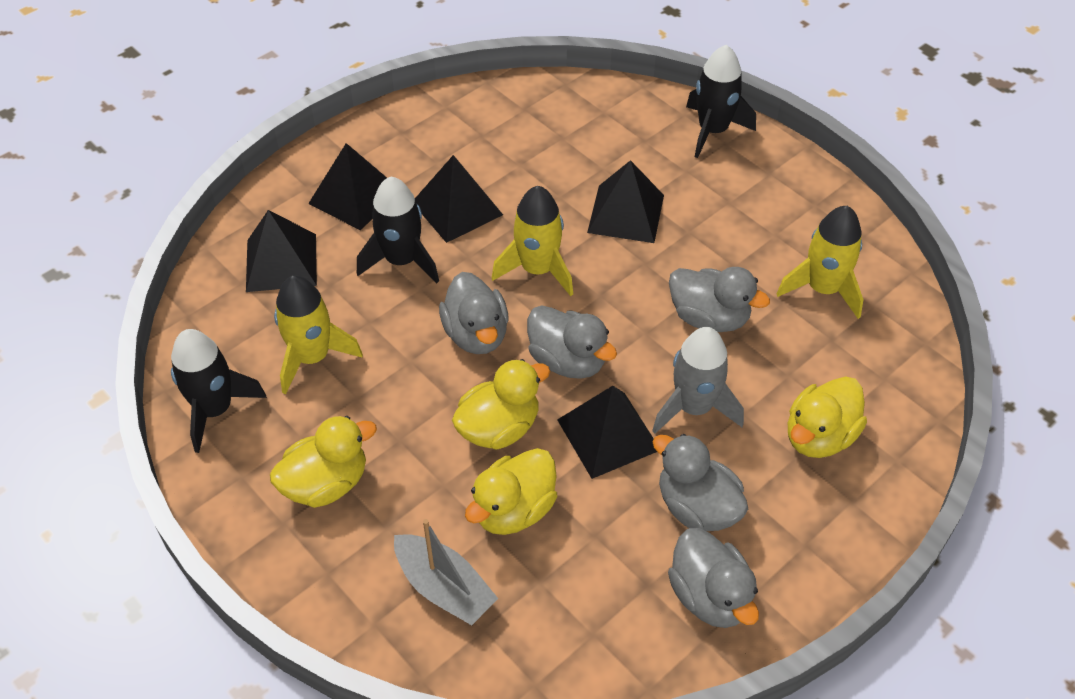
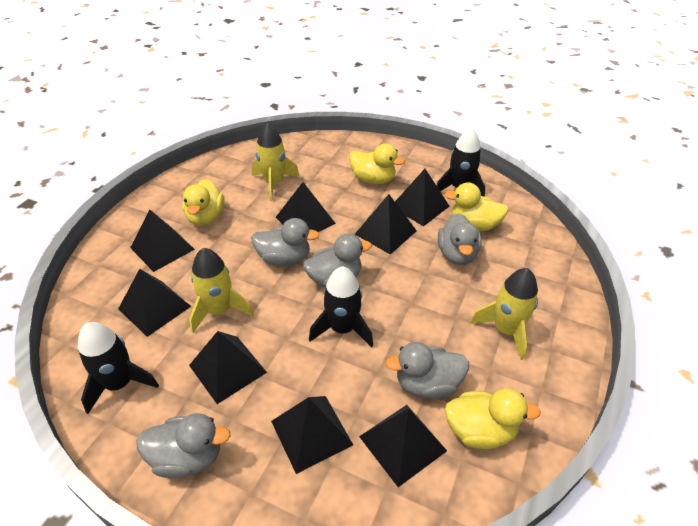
black pyramid: [246,210,317,292] [308,143,387,230] [415,155,503,243] [557,386,657,479] [587,160,664,243] = 5 -> [118,269,191,337] [130,210,195,272] [189,331,267,404] [271,396,353,474] [276,182,336,232] [355,194,417,254] [359,405,447,487] [395,169,450,226] = 8
grey boat: [394,519,499,625] = 1 -> none = 0
grey rocket: [652,327,744,433] = 1 -> none = 0

